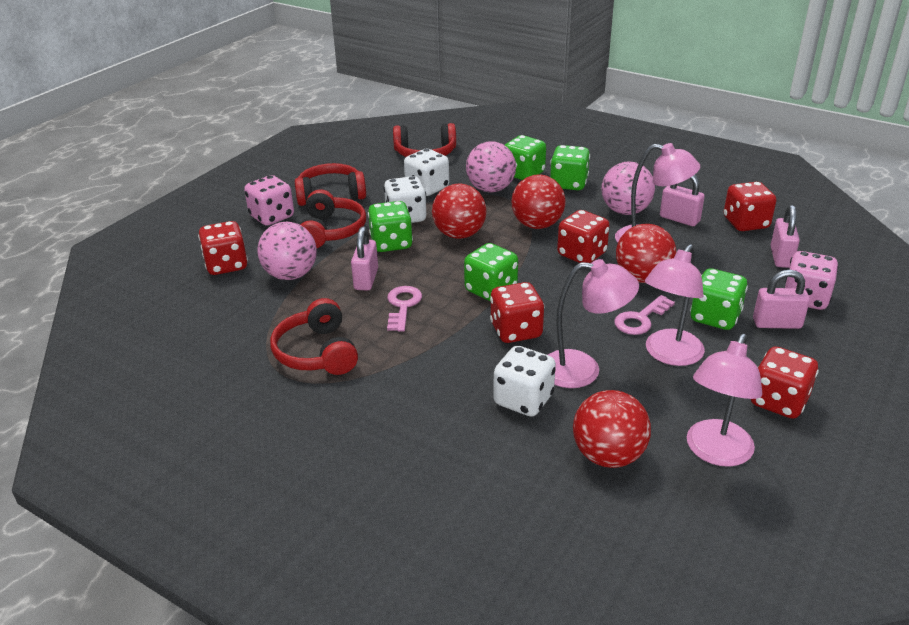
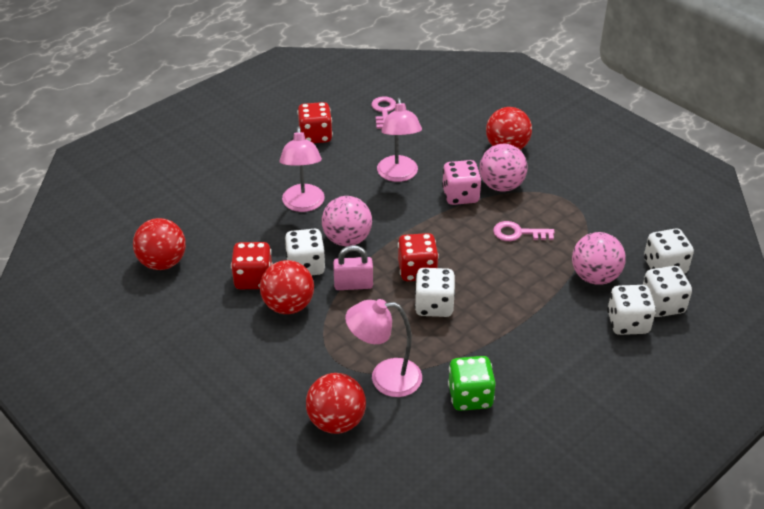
green dice: [368,201,413,252] [464,243,518,301] [505,135,546,180] [550,145,590,190] [690,269,748,330] = 5 -> [448,356,496,411] = 1
pink dice: [244,175,294,226] [785,251,838,310] = 2 -> [442,160,482,205] = 1
pink lamp: [548,259,639,388] [615,143,700,243] [645,244,705,366] [687,334,762,467] = 4 -> [279,126,325,212] [345,299,422,397] [377,98,422,182] = 3
pink padlock: [351,227,378,291] [660,175,705,226] [753,270,810,329] [771,205,800,268] = 4 -> [333,245,373,290] = 1
red dice: [198,221,248,275] [490,282,544,343] [557,210,610,263] [724,182,776,231] [751,346,819,419] = 5 -> [231,242,273,289] [297,102,333,143] [398,233,439,281] = 3
red headphones: [270,298,358,375] [295,163,366,206] [299,189,366,248] [393,123,456,157] = 4 -> none = 0
white dice: [384,176,426,223] [404,149,449,196] [493,346,556,417] = 3 -> [284,229,325,276] [414,268,455,317] [607,285,656,335] [643,266,692,317] [644,228,694,274] = 5

